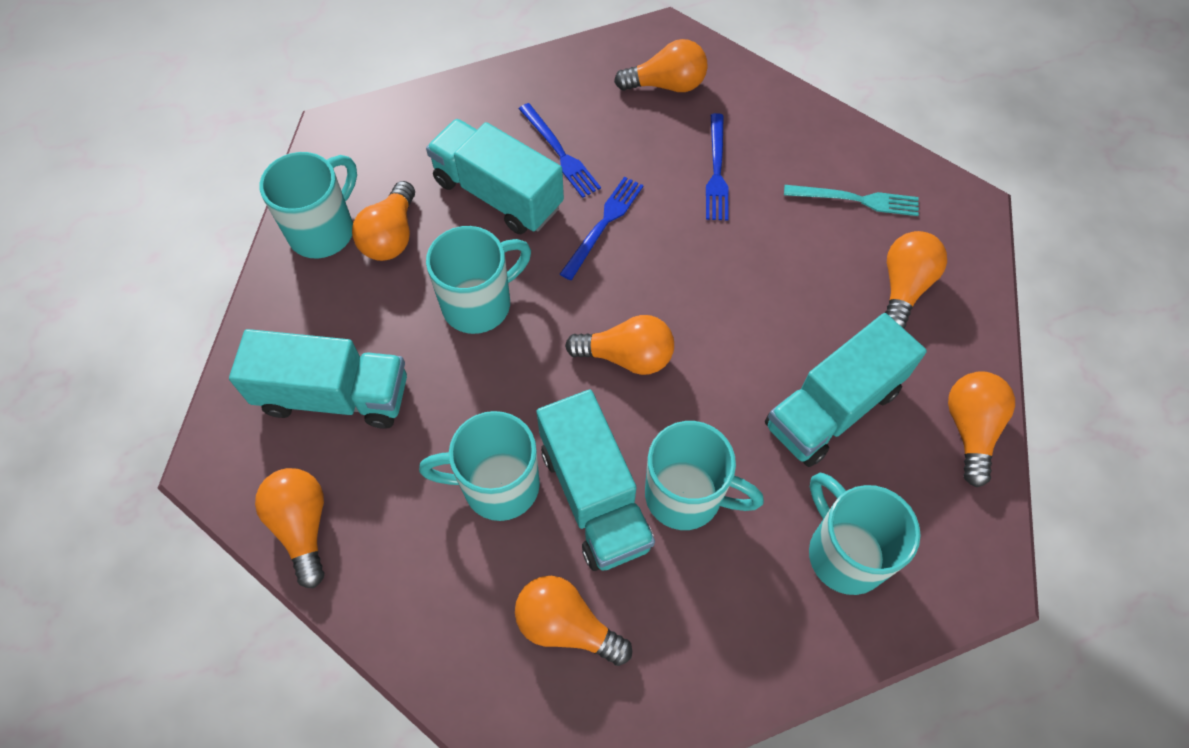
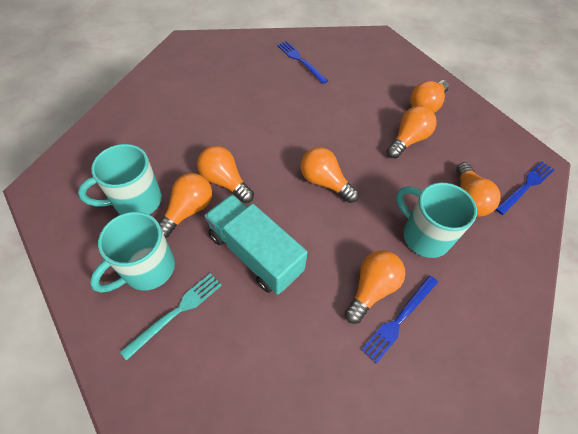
turquoise mug: [259,152,357,258] [419,411,540,521] [426,226,531,334] [645,421,764,530] [809,473,921,595] = 5 -> [78,144,162,215] [90,212,175,293] [396,182,477,258] = 3
turquoise truck: [229,329,407,429] [426,119,564,234] [536,390,655,571] [765,313,927,467] = 4 -> [204,194,307,295] = 1

